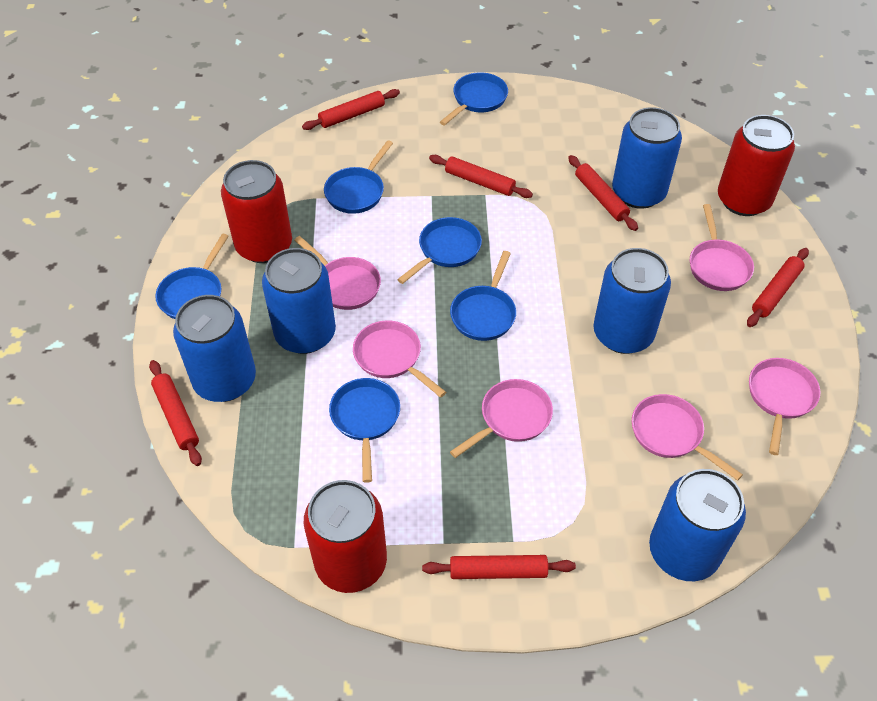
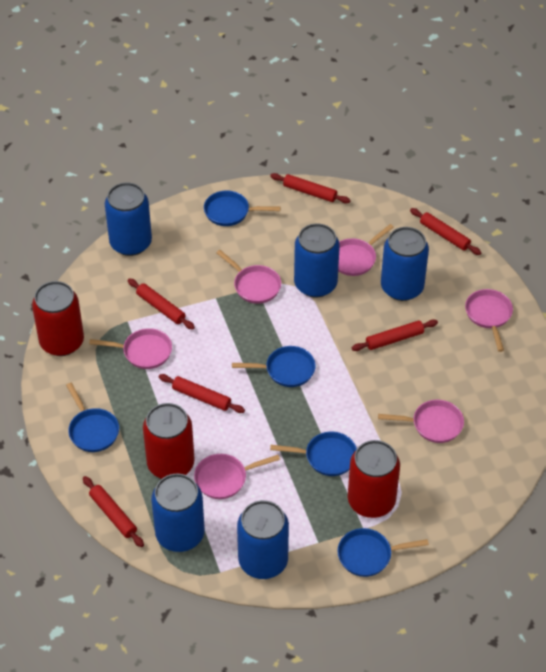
blue pan: [155,234,229,319] [324,140,393,214] [329,378,400,483] [397,217,482,284] [440,72,508,125] [450,251,516,341] = 6 -> [66,383,119,452] [204,191,281,226] [232,346,316,387] [270,432,357,476] [337,528,429,577] = 5

